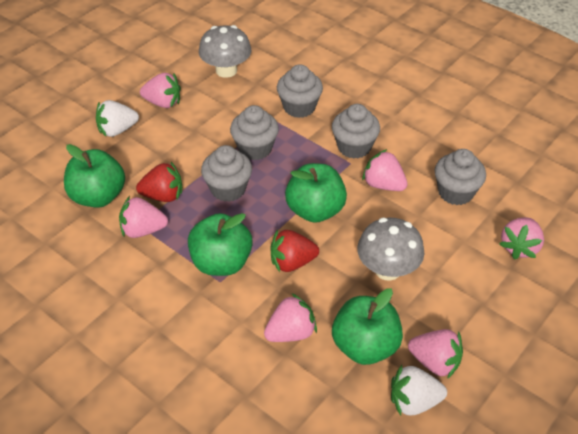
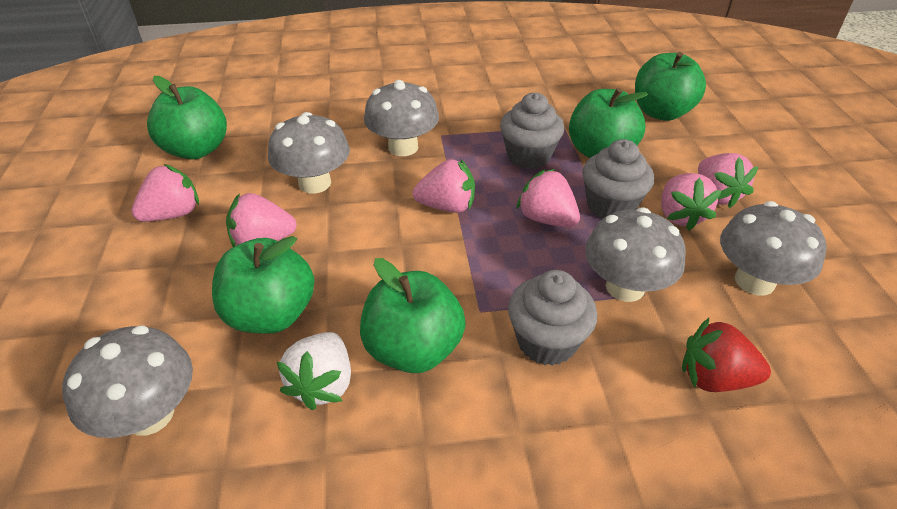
green apple: [64,144,125,208] [188,213,253,276] [285,163,347,223] [332,288,403,365] = 4 -> [147,76,227,159] [212,236,314,334] [360,258,466,373] [569,88,648,158] [635,52,706,121] = 5
grey cupcake: [201,145,252,202] [230,105,279,160] [277,64,323,118] [332,104,380,159] [434,149,486,205] = 5 -> [500,93,564,169] [508,270,597,366] [582,139,654,218] = 3
grey mushroom: [199,25,251,78] [357,218,424,281] = 2 -> [62,325,193,438] [268,112,350,194] [364,80,439,156] [585,208,686,302] [720,201,827,296] = 5
red strawberry: [136,162,182,202] [270,229,319,272] = 2 -> [682,318,771,392] = 1
white strawberry: [96,100,139,137] [391,365,447,416] = 2 -> [277,332,351,410] = 1

